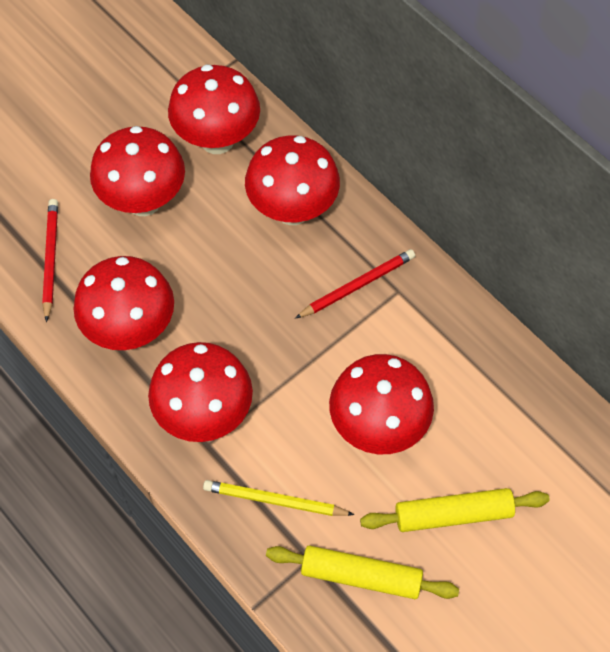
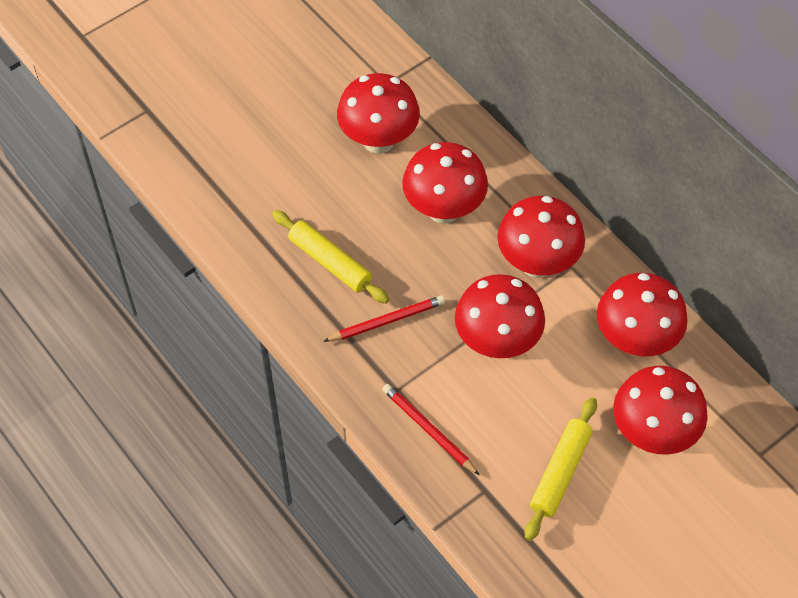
yellow pencil: [203,480,355,516] = 1 -> none = 0

